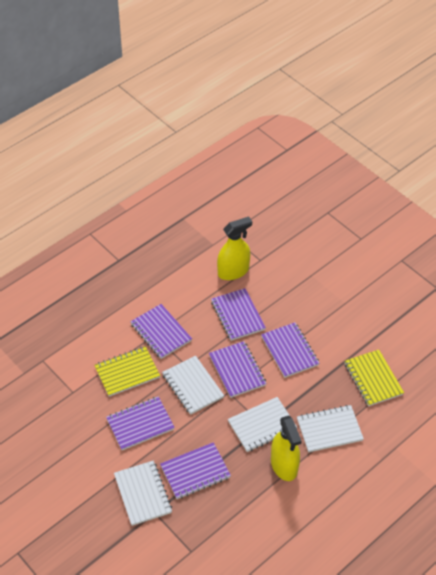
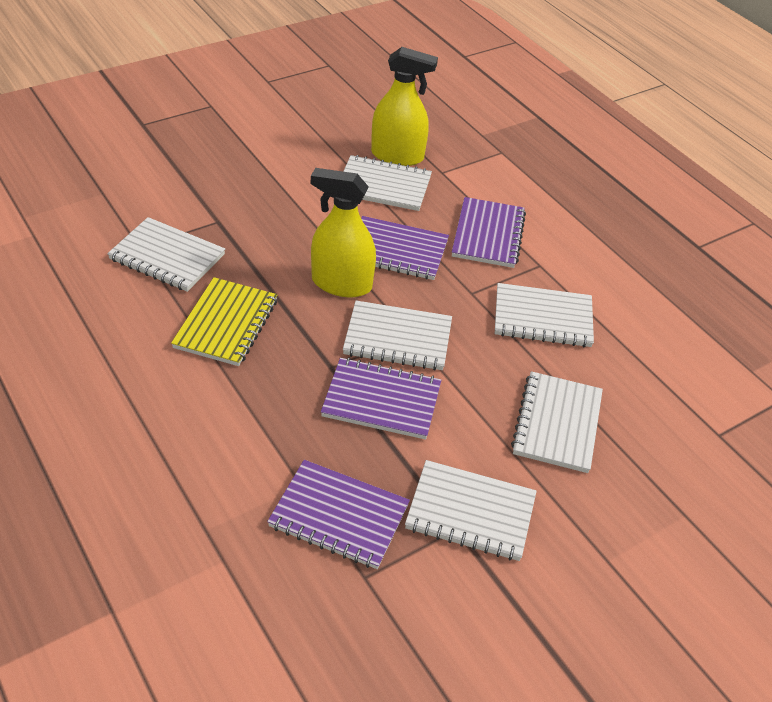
purple notebook: [106,396,175,450] [130,304,192,359] [160,442,231,499] [209,341,266,398] [211,288,266,341] [261,322,319,378] = 6 -> [267,460,410,569] [321,357,441,440] [361,216,449,280] [452,197,526,268] = 4
white notebook: [114,460,172,526] [162,356,224,415] [228,397,297,452] [297,405,364,452] = 4 -> [107,217,225,292] [343,155,432,211] [343,301,452,370] [405,460,537,561] [495,283,594,347] [511,371,603,473] = 6
yellow notebook: [94,346,160,397] [345,350,404,406] = 2 -> [171,277,277,366] = 1

